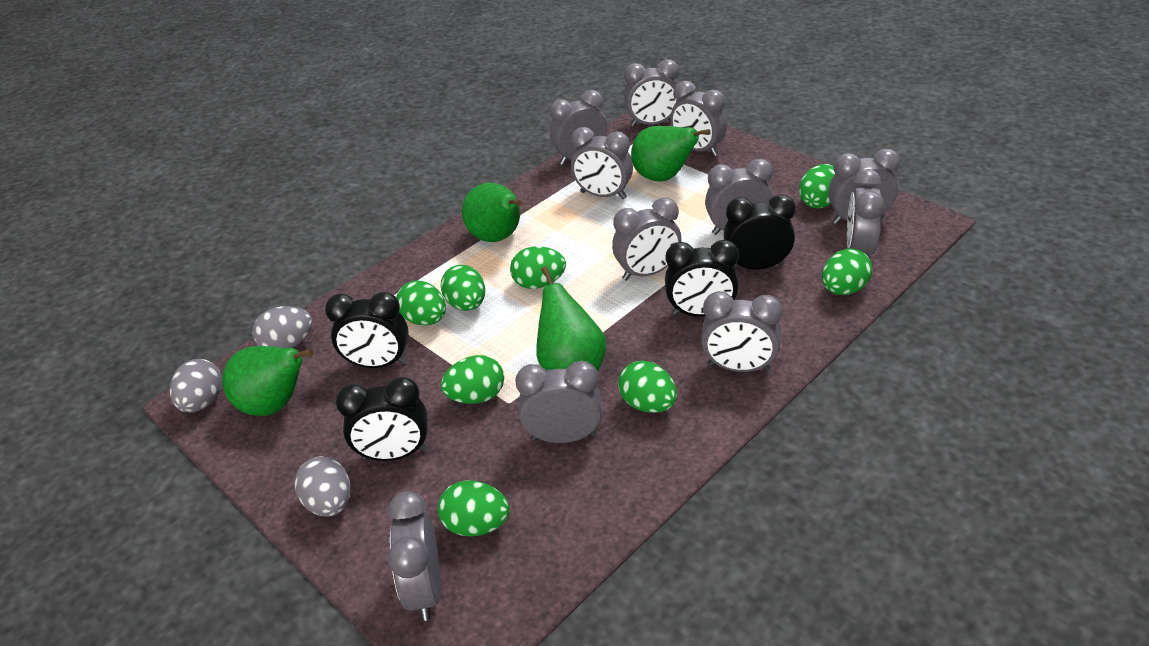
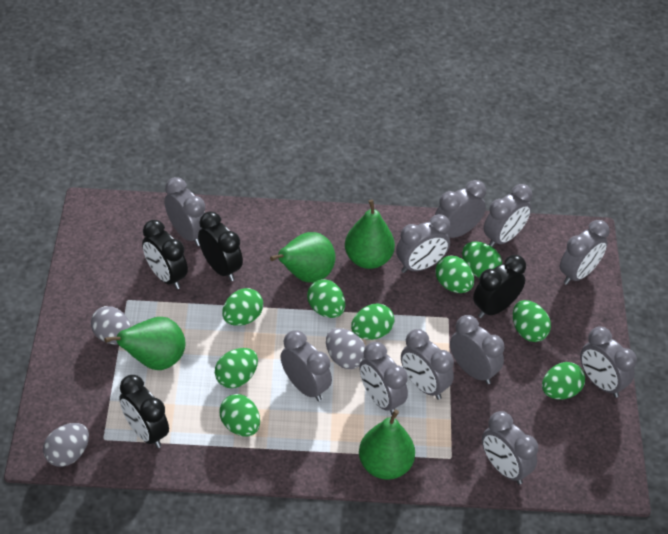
green egg: [396,280,446,326] [438,480,510,536] [441,265,485,311] [441,355,504,404] [510,246,566,289] [618,361,677,413] [799,164,835,208] [822,249,872,295] = 8 -> [215,348,258,388] [219,394,260,437] [222,288,263,326] [307,279,345,318] [351,303,395,340] [435,255,474,293] [462,242,502,278] [513,300,551,342] [542,362,585,400] = 9

